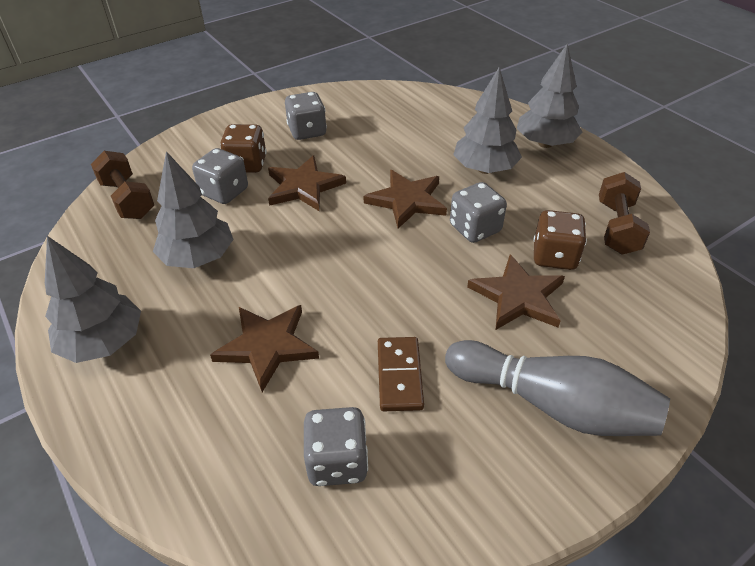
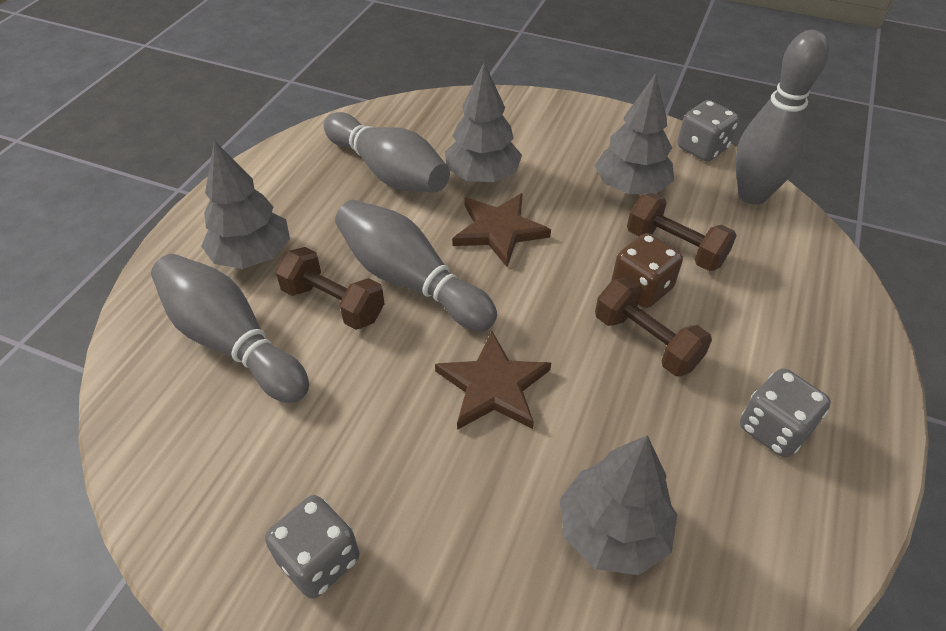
brown dice: [220,124,267,173] [533,210,587,270] = 2 -> [612,233,683,308] = 1
brown domino: [378,337,424,411] = 1 -> none = 0
brown dumbbell: [91,151,154,219] [599,172,650,255] = 2 -> [275,247,385,330] [595,278,712,376] [627,193,737,271] = 3
brown star: [210,305,319,392] [268,156,346,211] [364,170,447,228] [467,254,565,330] = 4 -> [435,331,551,430] [452,193,551,267] = 2
grey bowling pin: [445,340,670,436] = 1 -> [151,254,309,403] [324,112,450,192] [335,200,497,331] [736,30,829,205] = 4
grey dice: [192,148,248,204] [285,92,327,140] [304,407,368,486] [450,182,507,243] = 4 -> [265,495,359,599] [678,100,739,162] [740,368,831,457] = 3

